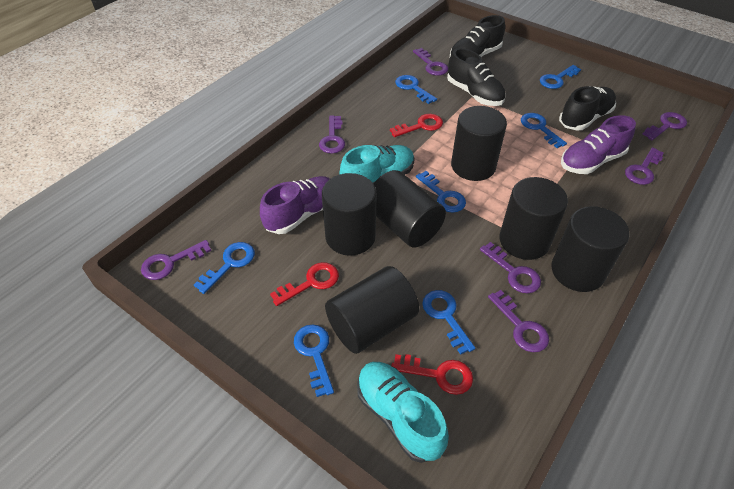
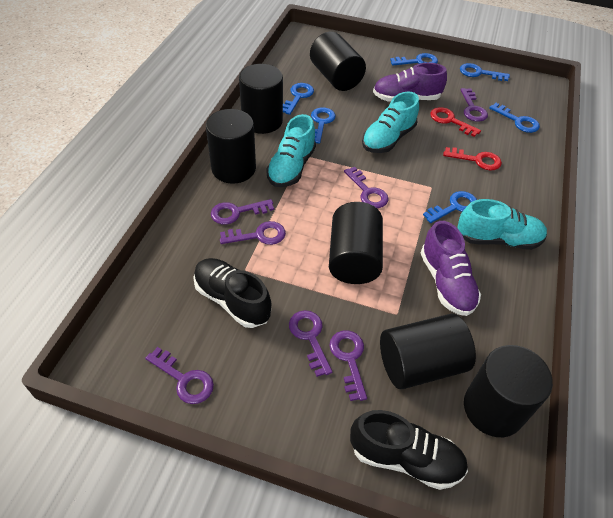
black shoe: [447,48,506,106] [450,15,505,57] [559,86,616,130] = 3 -> [193,258,271,328] [350,410,468,490] = 2
blue key: [194,242,255,294] [294,324,334,397] [395,75,437,104] [416,171,466,213] [422,290,475,355] [521,113,567,148] [540,65,581,89] = 7 -> [283,83,314,115] [311,107,336,144] [390,53,438,66] [423,191,477,223] [460,63,510,81] [489,103,540,133] = 6
red key: [270,262,339,306] [390,114,443,137] [391,354,473,395] = 3 -> [430,107,481,137] [443,147,502,170] = 2
turquoise shoe: [340,145,415,184] [357,362,449,463] = 2 -> [266,114,316,187] [362,92,419,153] [457,199,547,250] = 3

